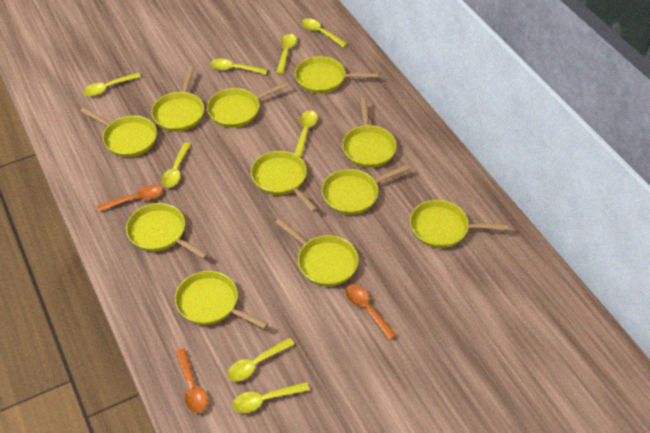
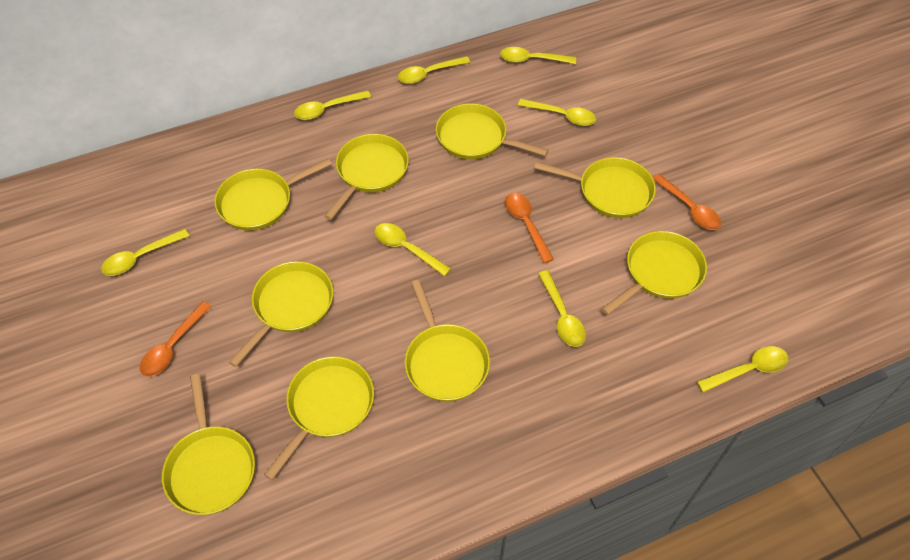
yellow pan: [80,107,157,157] [126,203,208,259] [151,66,204,132] [175,271,268,329] [207,82,288,128] [251,151,318,212] [275,219,358,286] [295,56,378,93] [322,165,409,215] [342,98,397,168] [410,200,508,248] = 11 -> [162,374,255,515] [214,158,332,230] [229,261,333,367] [264,356,374,480] [324,134,409,220] [405,280,490,402] [436,103,548,159] [534,157,656,218] [601,231,707,315] = 9

